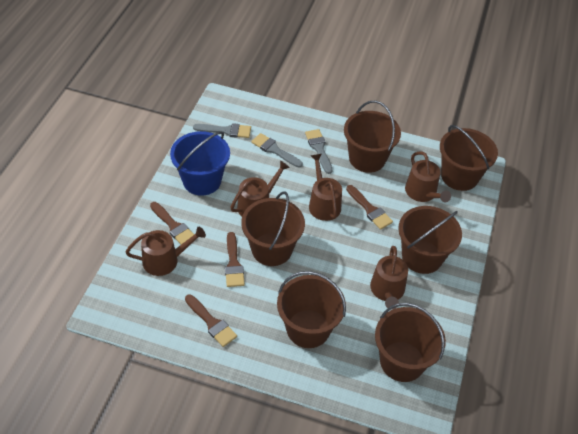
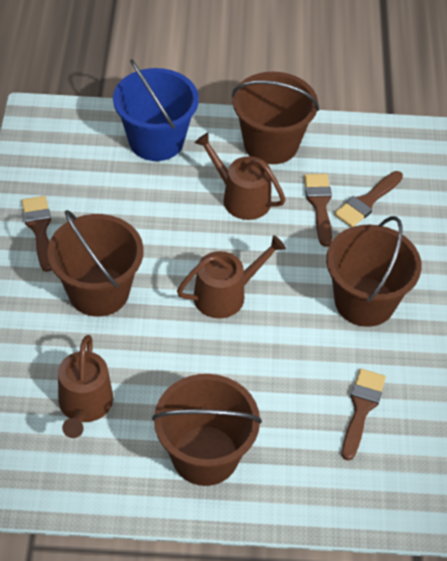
brown bucket: [241,191,305,266] [277,271,346,348] [344,101,401,173] [375,303,446,382] [398,206,462,274] [440,125,498,191] = 6 -> [47,210,144,316] [152,374,262,486] [232,72,319,164] [326,216,422,327] = 4
brown watering can: [126,227,206,276] [230,161,290,216] [309,154,342,221] [370,246,408,310] [405,152,451,202] = 5 -> [58,335,113,438] [177,235,286,318] [195,133,286,220] = 3
grey brush: [193,123,251,138] [251,133,303,168] [305,129,332,174] = 3 -> none = 0

